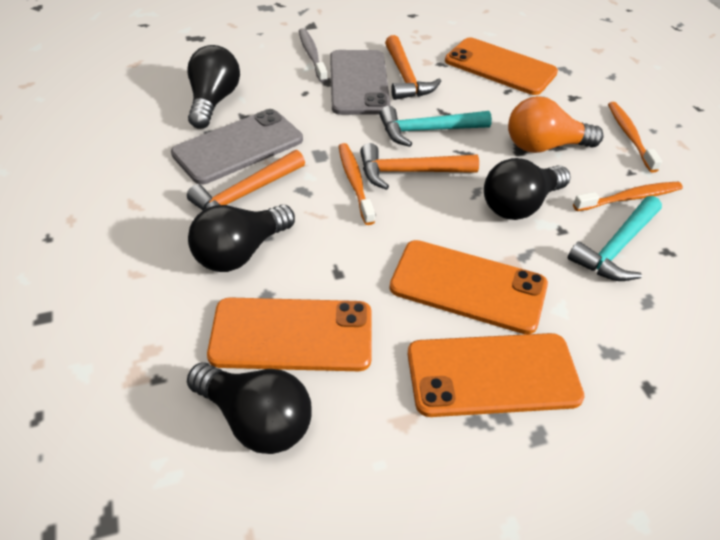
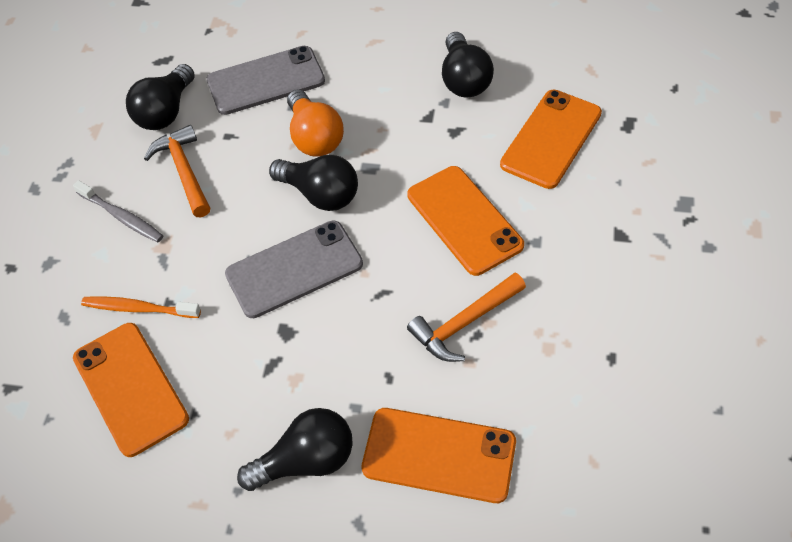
orange hammer: [187,150,305,210] [360,143,479,190] [385,35,441,100] = 3 -> [144,125,210,217] [407,273,526,362] = 2
orange toothbrush: [339,143,375,225] [573,182,683,211] [608,102,662,172] = 3 -> [81,296,201,318] = 1
turquoise hammer: [380,106,492,147] [568,196,662,281] = 2 -> none = 0

